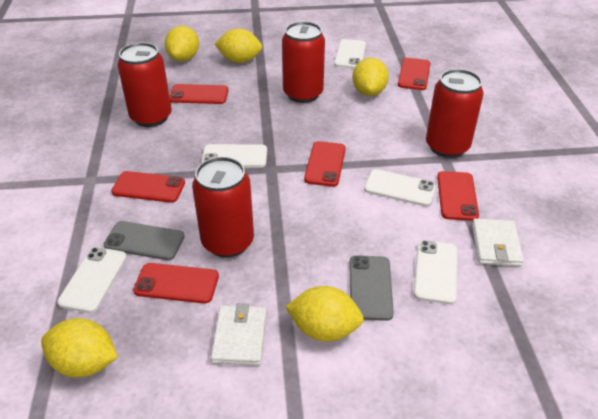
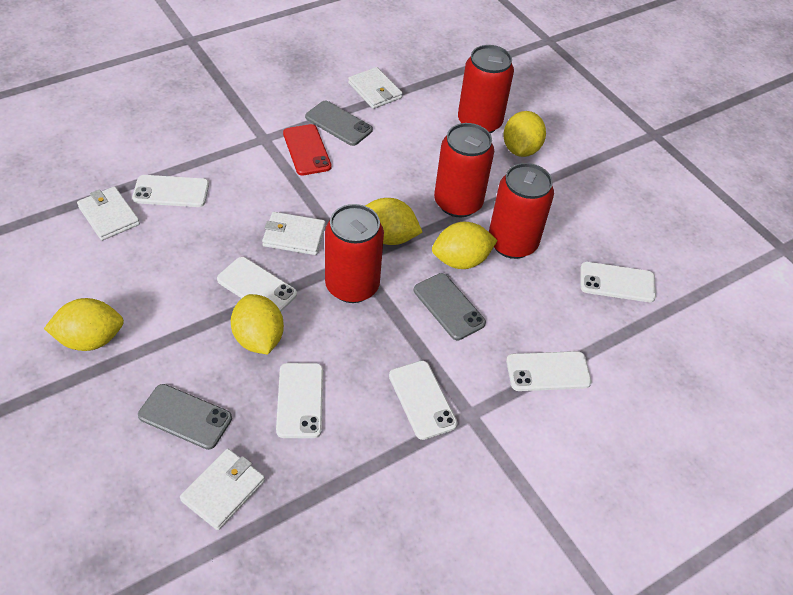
grey phone: [104,221,185,260] [350,255,394,321] = 2 -> [138,384,232,450] [305,101,373,146] [414,273,486,340] = 3
red phone: [111,171,185,203] [133,263,219,304] [170,84,229,104] [304,141,346,187] [398,58,430,90] [437,171,479,221] = 6 -> [283,124,332,175] = 1
white phone: [57,247,127,313] [201,144,267,168] [334,39,366,69] [364,169,436,207] [414,240,457,304] = 5 -> [132,175,209,207] [217,257,297,312] [276,363,323,438] [389,360,458,440] [506,351,592,391] [580,262,656,302] = 6
white wallet: [211,303,267,366] [472,218,524,266] = 2 -> [77,186,140,241] [180,449,265,530] [262,212,326,255] [348,67,403,109] = 4

